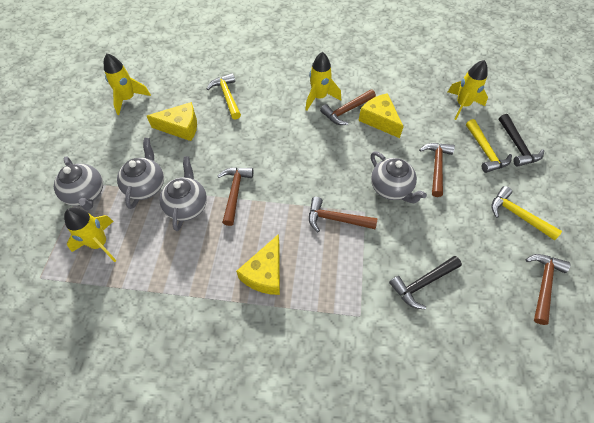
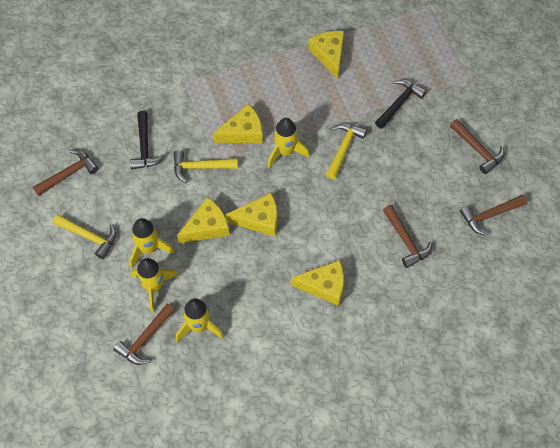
grey teapot: [54,156,103,210] [117,137,164,209] [159,156,207,231] [371,152,427,203] = 4 -> none = 0
yellow cheese: [147,102,197,141] [236,234,280,295] [358,93,404,138] = 3 -> [177,197,230,243] [213,104,263,143] [226,193,277,237] [291,260,344,306] [308,31,344,79] = 5

